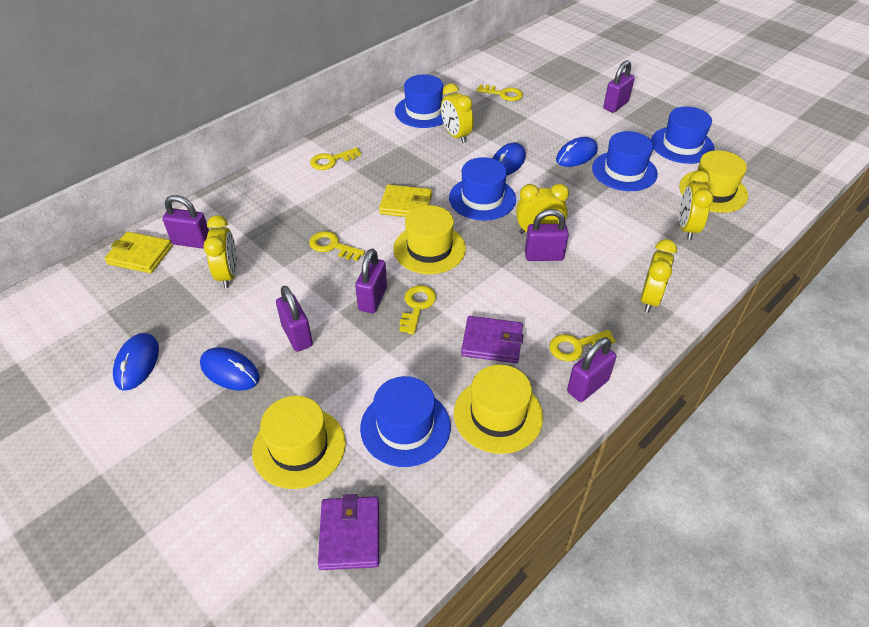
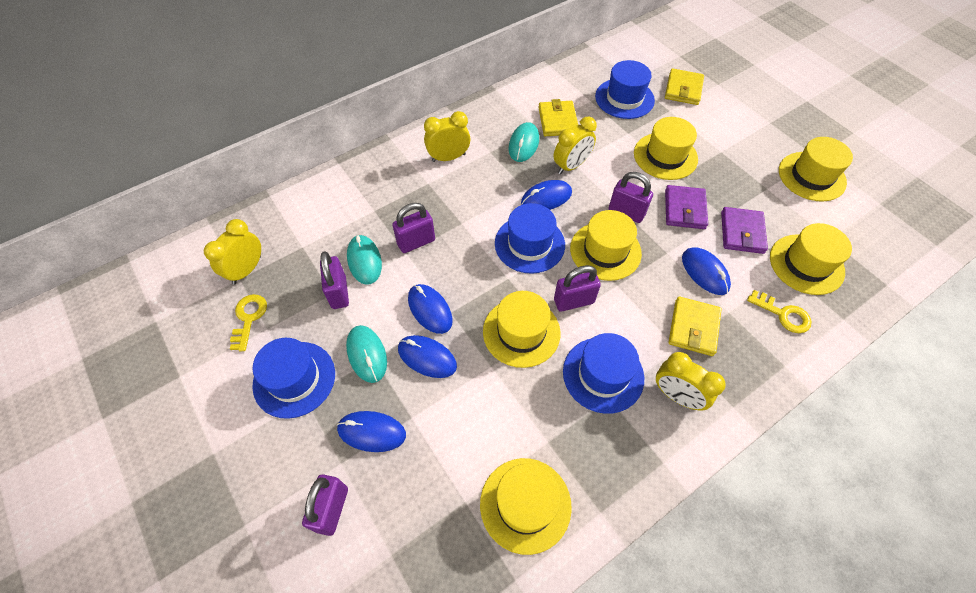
blue hat: [360,376,451,467] [395,75,444,128] [449,157,516,221] [592,131,658,191] [651,107,714,164] = 5 -> [252,338,335,419] [495,203,565,274] [563,333,644,414] [595,60,655,119] = 4
blue mouse: [113,333,159,391] [200,347,260,391] [493,142,526,175] [556,137,598,167] = 4 -> [337,411,406,452] [398,335,457,378] [408,284,453,334] [521,180,572,210] [682,247,731,295] = 5
purple padlock: [162,195,209,249] [276,286,313,352] [355,249,387,313] [525,209,569,261] [567,338,616,402] [603,60,634,113] = 6 -> [302,474,348,536] [320,252,349,309] [392,203,435,253] [554,265,601,312] [609,172,653,223] = 5
turquoise mouse: none = 0 -> [346,325,387,383] [347,235,382,285] [508,122,539,162] = 3
yellow clock: [203,215,237,288] [441,83,474,143] [516,183,569,234] [641,239,677,313] [680,171,714,240] = 5 -> [204,219,261,285] [424,111,471,162] [554,117,597,174] [656,352,726,410] = 4
yellow hat: [252,396,346,489] [393,205,466,274] [454,365,543,454] [679,150,748,213] = 4 -> [480,458,572,555] [483,291,560,368] [570,210,642,281] [634,117,698,180] [770,223,852,295] [779,137,853,202] = 6
yellow key: [309,231,365,261] [310,147,361,170] [399,285,436,335] [476,84,523,101] [549,330,616,361] = 5 -> [230,294,267,351] [747,290,811,333] = 2
yellow wallet: [104,232,172,273] [379,184,432,217] = 2 -> [538,99,578,136] [665,68,704,105] [668,297,722,356] = 3

